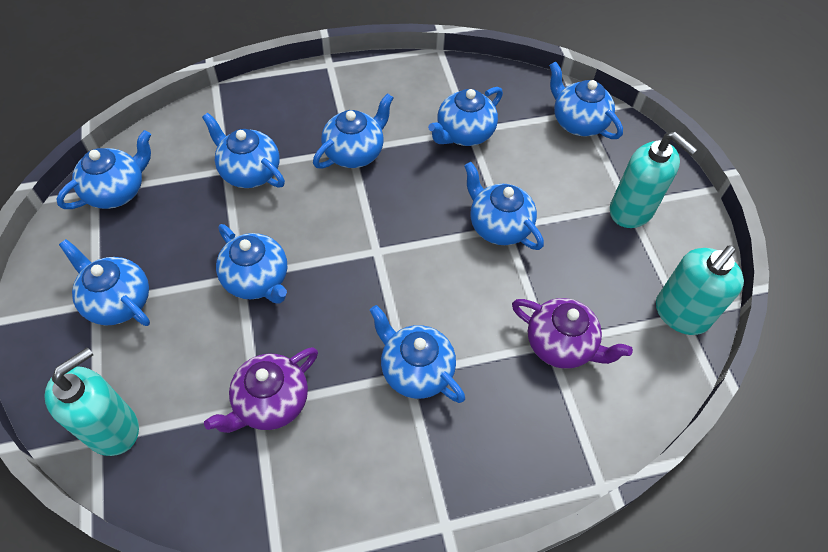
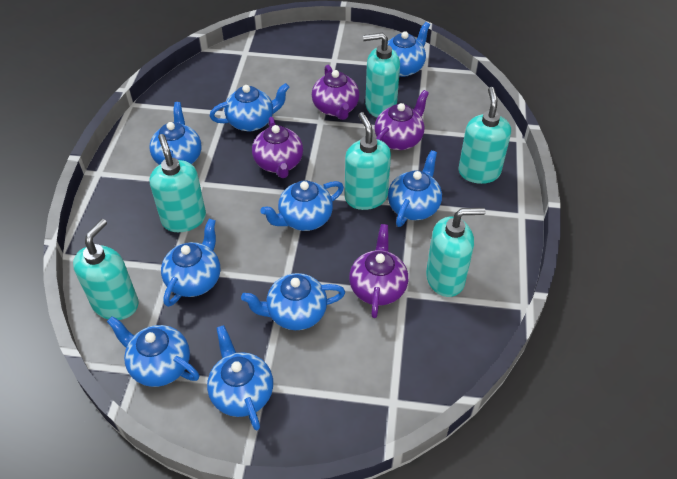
purple teapot: [204,347,318,433] [512,298,633,369] = 2 -> [252,117,303,178] [312,65,360,120] [349,224,408,318] [374,90,429,150] = 4
turquoise soap dispenser: [44,347,139,456] [610,132,698,228] [656,245,744,335] = 3 -> [73,219,139,320] [150,134,206,232] [345,112,391,210] [363,33,400,117] [426,208,486,297] [458,87,511,184] = 6

